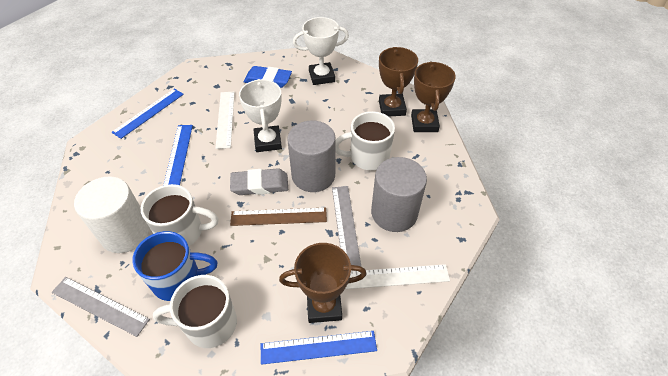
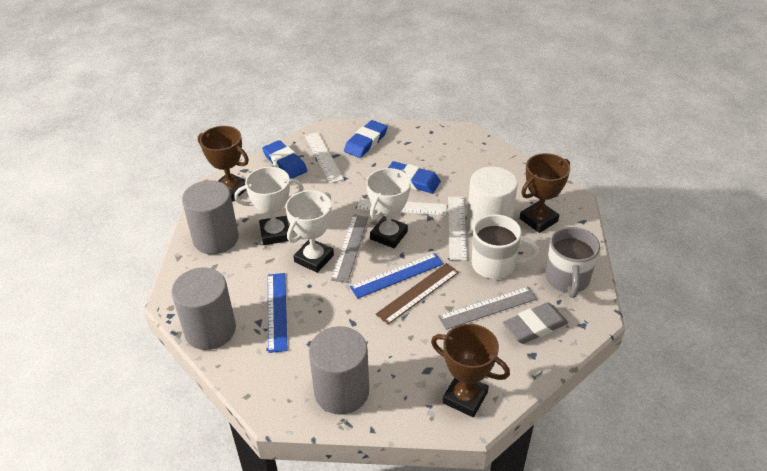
blue eraser: [244,66,292,88] = 1 -> [262,140,307,179] [344,120,388,158] [388,161,441,194] = 3
blue mug: [132,231,217,301] = 1 -> none = 0
blue ruler: [112,89,184,139] [164,125,193,185] [261,331,377,365] = 3 -> [268,273,288,353] [350,253,444,299] = 2
grey cylinder: [287,120,336,192] [371,157,427,232] = 2 -> [171,268,236,350] [182,180,239,254] [309,326,369,415] = 3
grey mug: none = 0 -> [545,227,600,298] = 1
white mug: [141,184,218,246] [153,275,237,348] [335,111,395,170] = 3 -> [472,214,539,279] = 1
white ruler: [215,92,235,149] [345,264,450,289] = 2 -> [305,132,344,183] [357,198,447,216] [448,197,467,261] = 3
white trophy: [239,79,282,152] [293,17,349,85] = 2 -> [234,167,304,245] [285,190,334,273] [366,168,411,248] = 3

